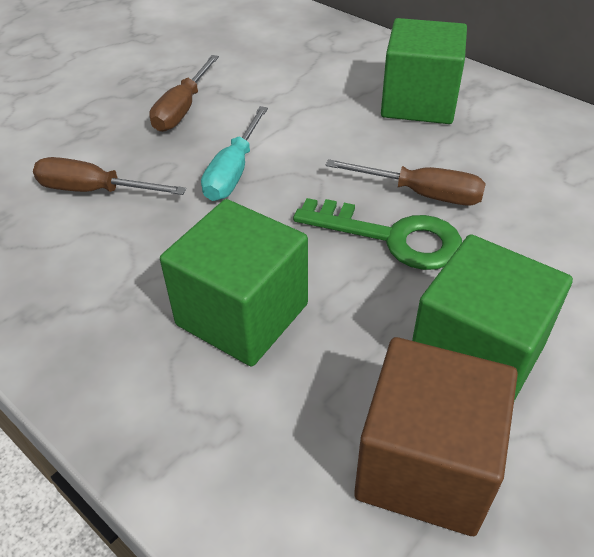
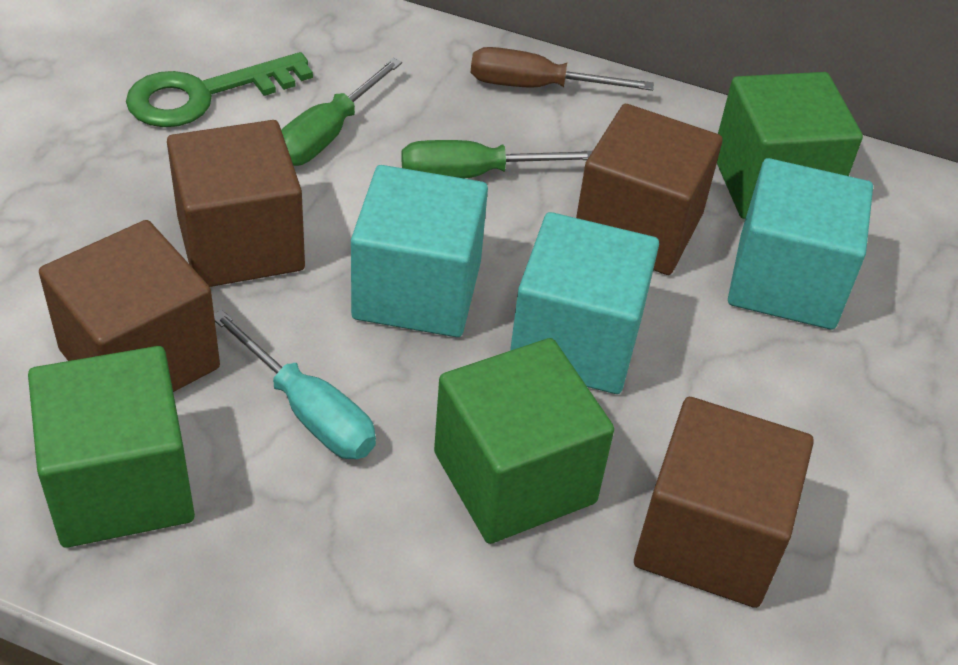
brown cube: [354,337,518,536] = 1 -> [39,220,220,392] [167,120,305,287] [576,104,722,275] [634,397,814,608] = 4
brown screwdriver: [33,157,186,195] [149,55,219,132] [326,159,486,205] = 3 -> [471,47,654,91] = 1
green screwdriver: none = 0 -> [281,58,402,166] [401,140,593,179] = 2
turquoise cube: none = 0 -> [351,165,488,337] [510,212,659,394] [728,158,873,330] = 3

